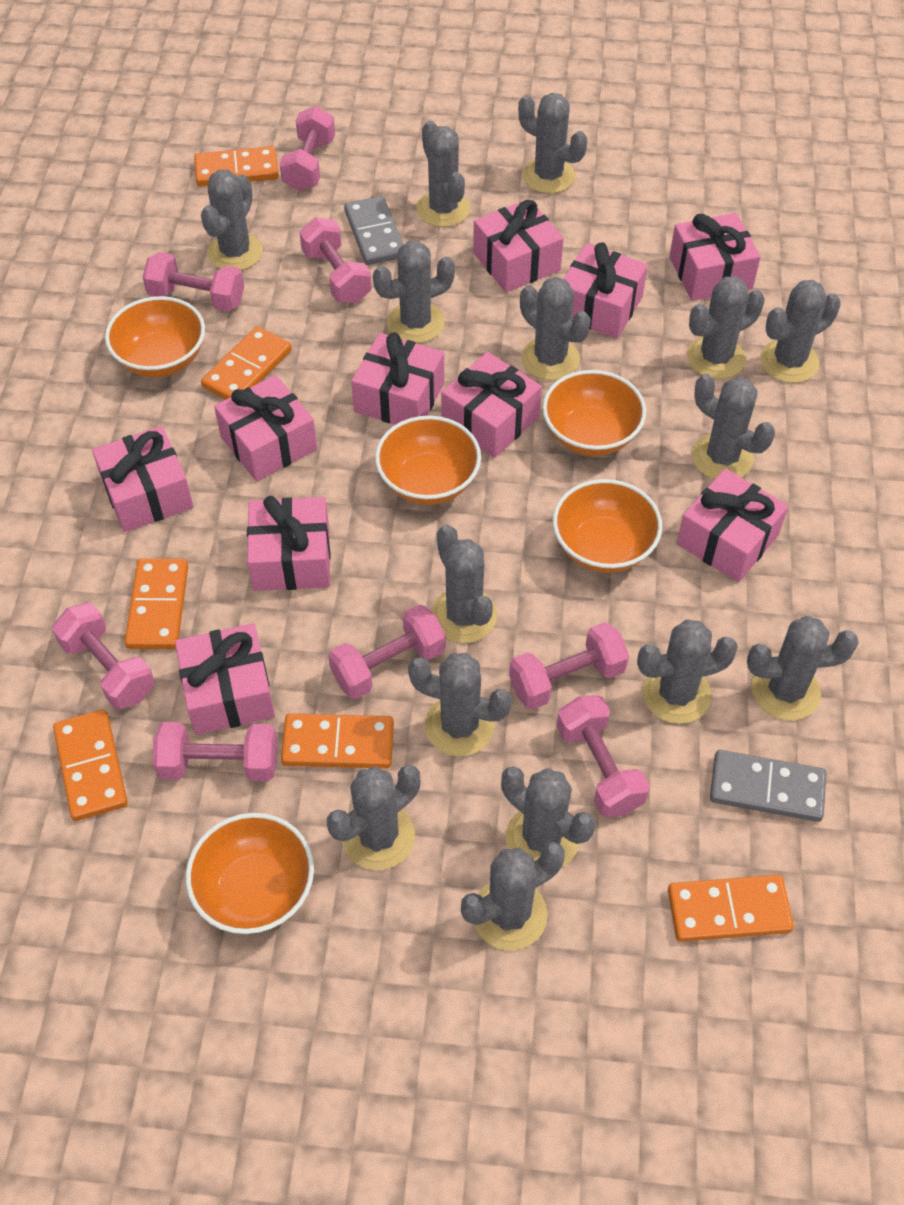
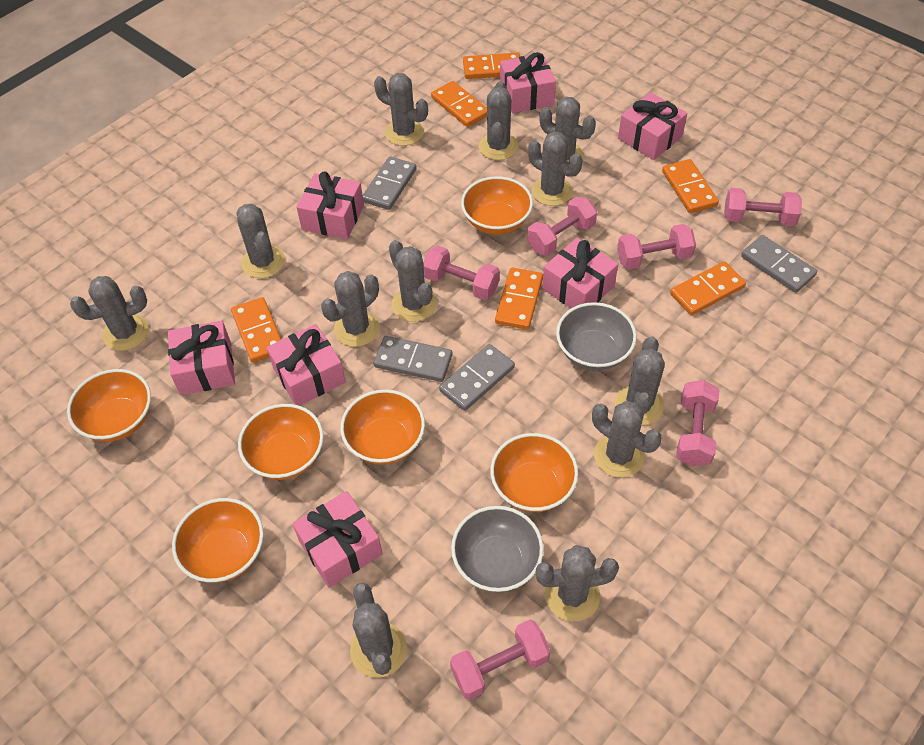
grey bowl: none = 0 -> [451,506,544,592] [556,302,637,371] = 2
grey cactus: [201,170,263,270] [327,765,420,870] [373,241,455,343] [408,653,512,757] [417,121,470,227] [431,525,497,643] [461,842,565,951] [501,767,595,867] [518,93,587,193] [520,277,591,380] [637,620,738,724] [687,276,764,379] [692,374,775,479] [747,616,859,720] [760,280,841,383] = 15 -> [70,276,149,351] [236,204,285,278] [321,271,380,347] [350,583,407,678] [374,73,428,146] [389,240,437,322] [479,81,519,160] [528,132,582,206] [535,545,619,621] [539,97,596,162] [592,401,662,478] [615,336,665,425] = 12
grey domino: [344,196,404,265] [710,750,827,822] = 2 -> [363,156,417,210] [374,336,453,382] [439,344,515,411] [741,235,817,293] = 4
orange bowl: [105,296,205,377] [186,813,314,934] [375,416,481,505] [542,370,646,456] [553,479,662,573] = 5 -> [67,369,151,442] [172,498,264,583] [238,404,324,480] [340,389,425,465] [461,176,533,235] [490,433,578,512] = 6
pink dumbbell: [52,603,155,709] [143,252,244,312] [153,722,277,781] [279,106,335,191] [299,218,372,303] [328,605,446,699] [509,622,629,710] [557,695,650,818] = 8 -> [423,246,500,300] [450,620,550,700] [527,197,597,256] [617,224,696,270] [676,380,720,466] [724,188,802,226] = 6
pink gift: [92,426,194,532] [175,623,275,735] [214,375,317,481] [247,496,331,591] [351,332,444,425] [441,352,542,458] [473,199,564,292] [563,242,648,339] [669,213,761,301] [677,469,788,582] = 10 -> [168,321,235,395] [267,324,346,406] [292,491,383,588] [296,171,364,239] [500,52,556,113] [542,238,618,308] [618,92,687,160] = 7

